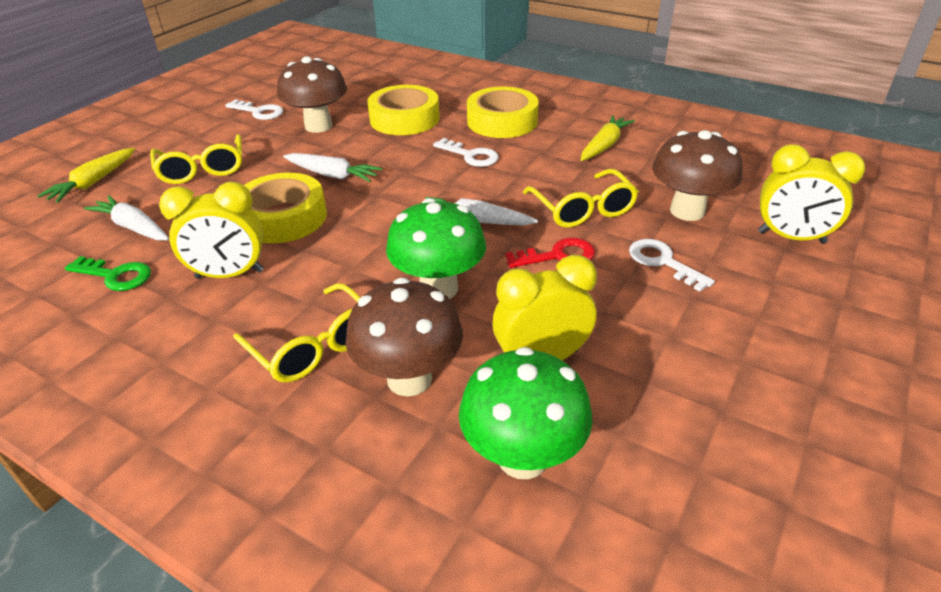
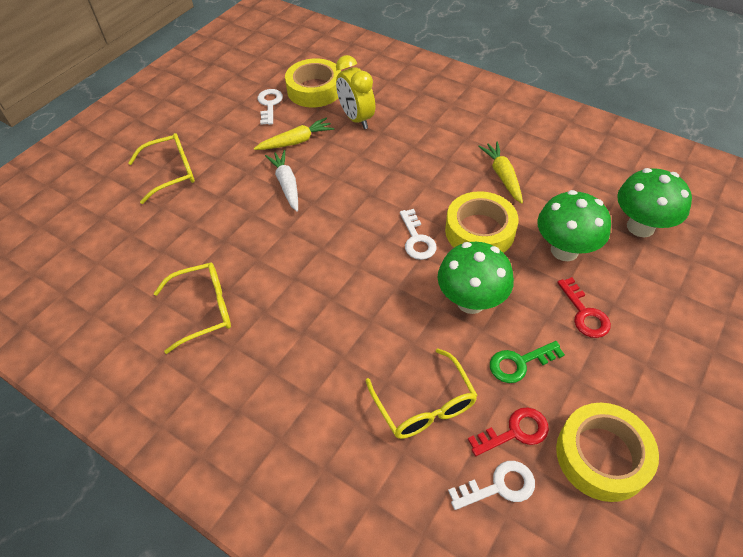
brown mushroom: [277,56,347,133] [346,278,463,396] [652,130,743,221] = 3 -> none = 0
green mushroom: [386,198,486,299] [459,347,593,479] = 2 -> [437,242,514,314] [538,190,611,261] [617,168,692,237] = 3
red key: [505,238,595,268] = 1 -> [468,407,549,456] [557,277,611,338] = 2
white carrot: [84,195,169,240] [283,153,382,182] [425,197,538,225] = 3 -> [265,150,298,212] = 1
yellow clock: [159,182,264,279] [493,255,597,360] [758,144,865,244] = 3 -> [336,55,375,129] = 1

